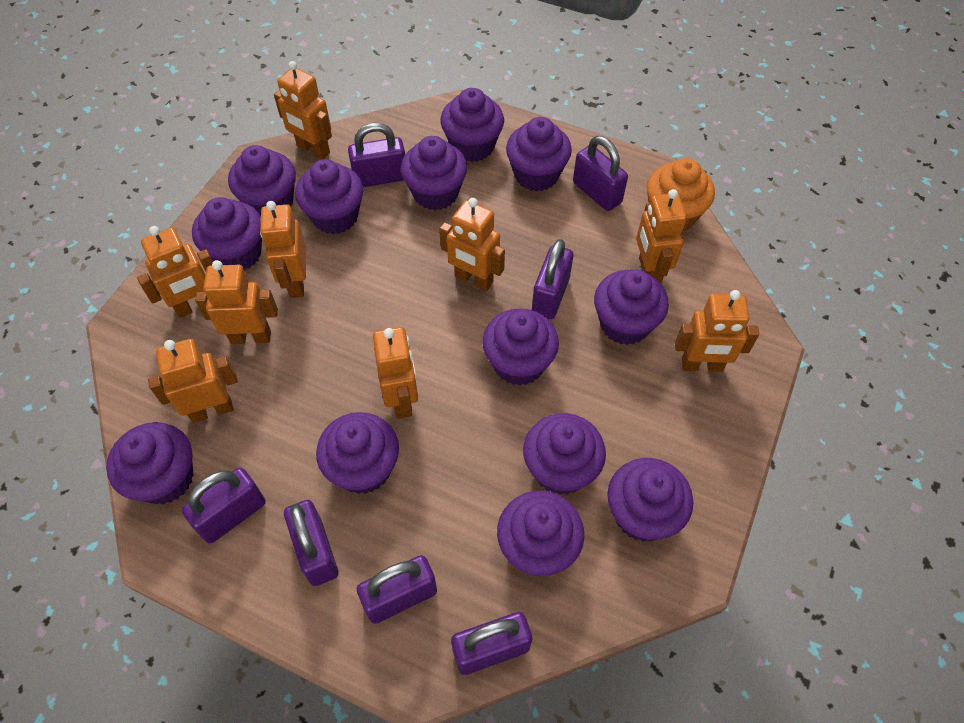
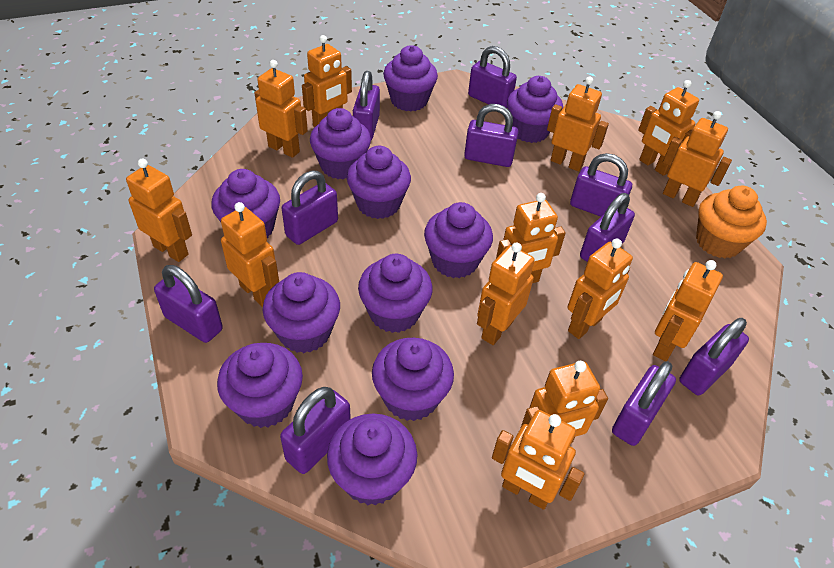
orange robot: [137,226,213,318] [148,339,238,423] [195,260,278,344] [260,201,306,298] [274,61,332,160] [373,327,418,419] [439,198,505,291] [636,189,687,284] [675,290,759,372] = 9 -> [126,158,192,262] [221,202,279,307] [255,60,308,158] [302,35,352,127] [477,242,535,345] [492,410,584,510] [496,193,566,283] [521,361,608,444] [547,76,609,171] [567,238,633,339] [638,80,699,176] [653,260,723,361] [663,111,732,207] = 13
purple cupcake: [106,422,194,504] [192,197,262,271] [228,145,296,216] [295,159,363,234] [316,412,399,494] [401,136,467,210] [440,88,504,162] [482,309,559,386] [497,491,584,576] [506,117,572,191] [523,413,606,495] [594,269,669,345] [607,458,693,542] = 13 -> [211,169,280,238] [217,343,303,428] [263,272,340,353] [310,108,371,179] [327,414,417,506] [347,146,411,219] [358,254,433,333] [372,338,454,421] [383,45,438,111] [424,202,493,278] [507,76,563,143] = 11
purple padlock: [182,467,266,543] [284,500,339,586] [348,123,405,187] [357,555,437,624] [451,612,532,675] [532,239,573,319] [573,136,628,211] = 7 -> [154,265,223,343] [280,387,351,474] [282,170,338,245] [353,71,380,140] [464,104,519,167] [468,46,517,108] [570,153,632,217] [580,193,635,262] [612,361,676,446] [679,318,749,395] = 10

